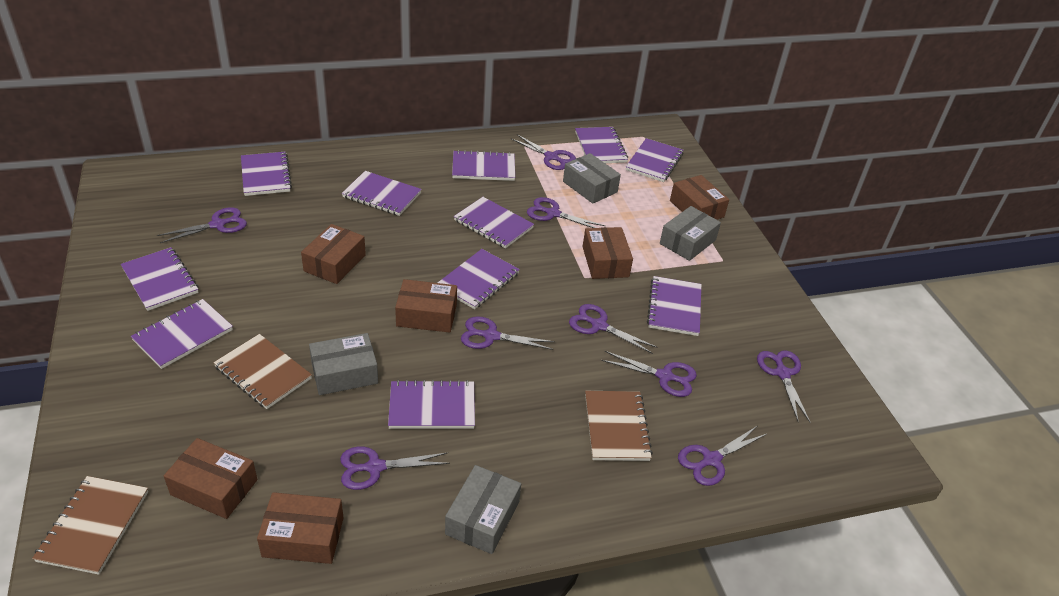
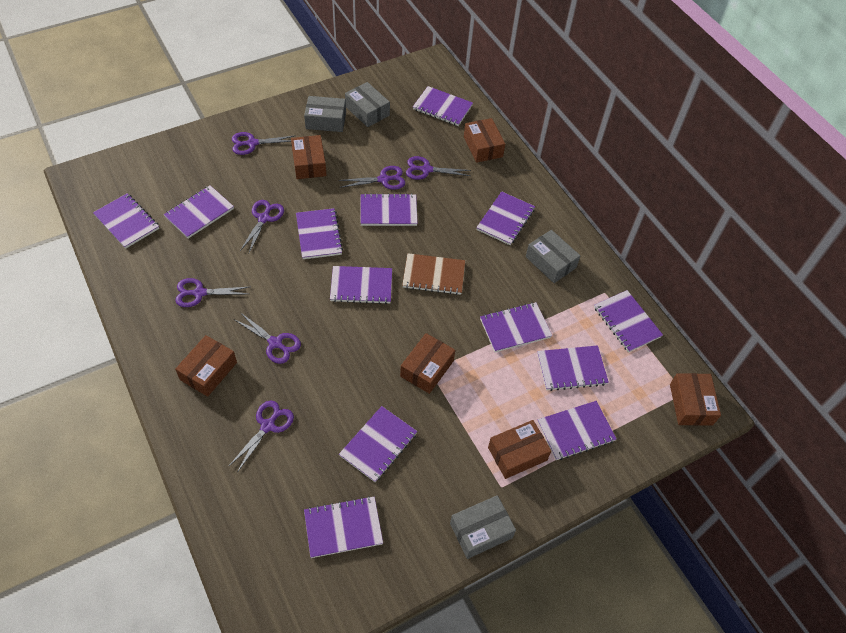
brown notebook: [32,476,148,575] [213,334,312,409] [585,391,653,461] = 3 -> [402,253,465,295] = 1
purple notebook: [121,247,199,311] [131,299,233,369] [241,152,292,196] [342,171,422,216] [388,380,475,429] [438,249,520,309] [452,150,515,181] [454,197,534,249] [575,127,628,163] [626,138,683,182] [647,276,702,336] = 11 -> [93,193,159,249] [164,185,234,239] [296,208,343,259] [304,496,383,558] [330,266,392,304] [339,406,417,482] [360,193,417,226] [413,86,473,126] [476,191,535,245] [480,302,552,352] [537,345,609,391] [537,401,617,460] [594,290,663,353] = 13
purple scissors: [157,207,247,243] [340,446,450,490] [461,316,555,350] [511,134,576,170] [527,197,606,228] [569,304,658,354] [601,351,697,397] [678,426,767,486] [757,350,810,422] = 9 -> [175,278,249,307] [228,400,294,471] [232,132,296,155] [235,312,301,364] [240,200,284,253] [339,166,405,190] [406,156,471,180] = 7

